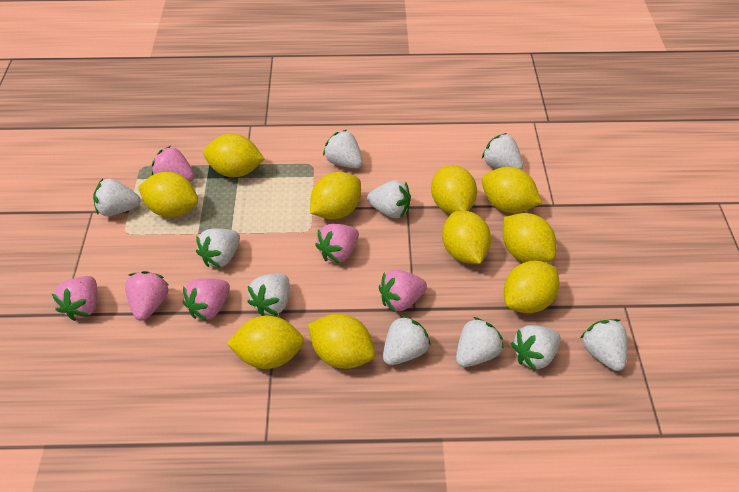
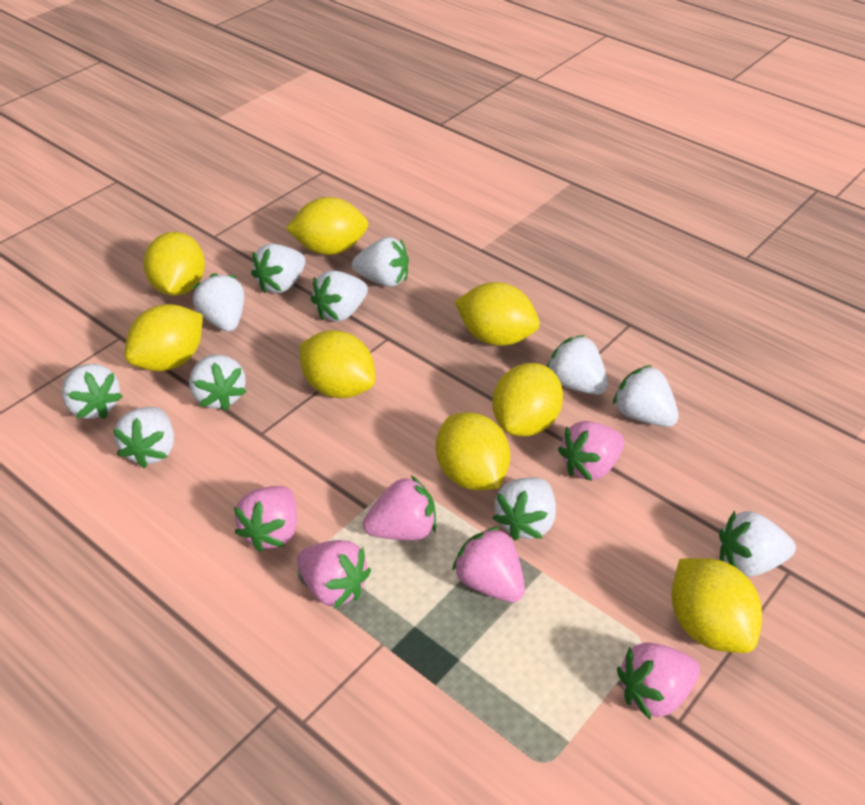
white strawberry: [93,179,141,216] [196,228,240,268] [247,274,290,316] [323,130,363,168] [367,180,411,218] [383,315,431,365] [456,317,504,367] [482,133,523,169] [511,325,561,371] [580,319,627,371] = 10 -> [62,364,123,419] [113,407,174,468] [189,355,247,411] [193,273,244,332] [251,244,305,293] [311,271,368,321] [352,237,409,287] [493,477,556,541] [547,335,608,395] [613,365,679,427] [719,510,796,577] = 11
yellow lemon: [138,172,198,217] [203,134,264,177] [227,316,304,369] [308,314,375,369] [310,172,361,219] [431,165,477,214] [442,211,491,264] [482,167,542,213] [503,213,556,263] [504,261,559,313] = 10 -> [125,304,203,372] [143,232,205,296] [286,197,369,255] [300,330,375,398] [436,412,510,490] [455,282,540,346] [492,363,563,436] [671,558,762,653] = 8

